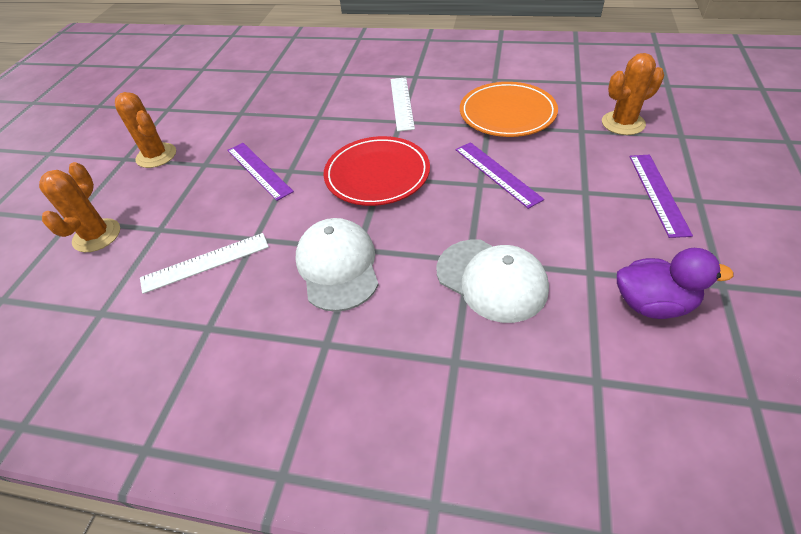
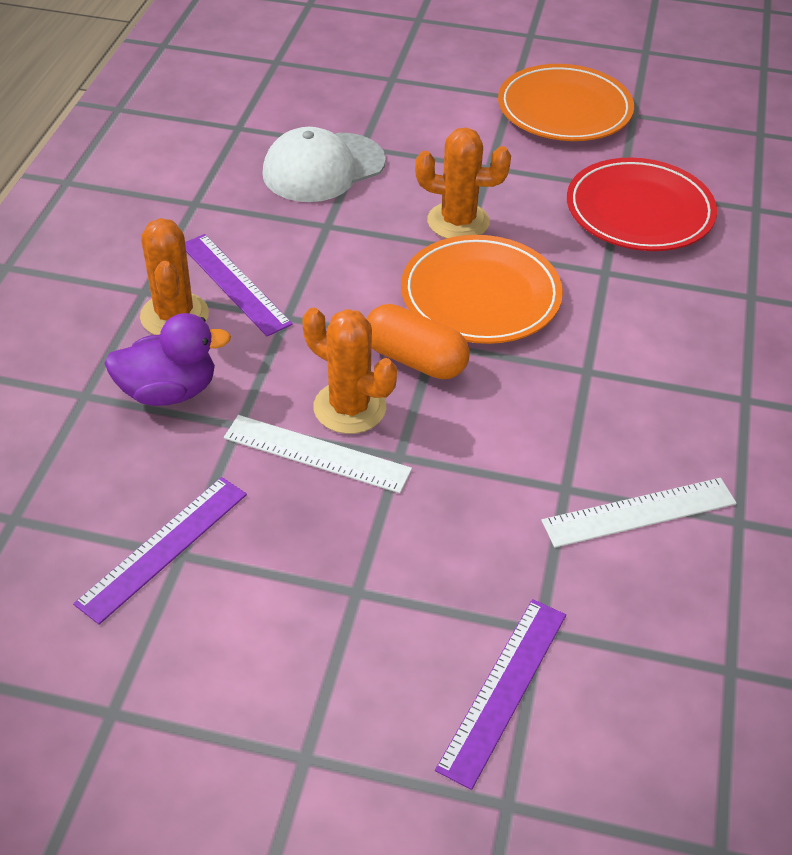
orange capsule: none = 0 -> [366,304,470,379] = 1
orange plate: [460,82,558,137] = 1 -> [401,235,563,344] [498,64,634,141] = 2
white cap: [296,218,379,312] [436,240,549,323] = 2 -> [262,127,386,202] = 1

